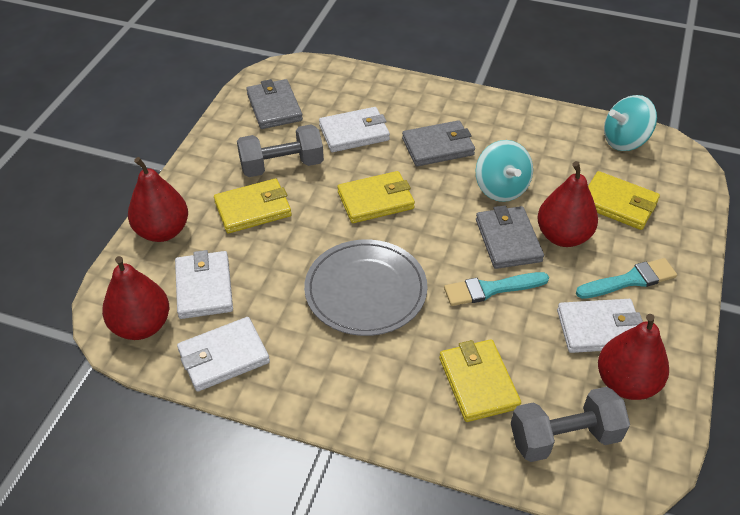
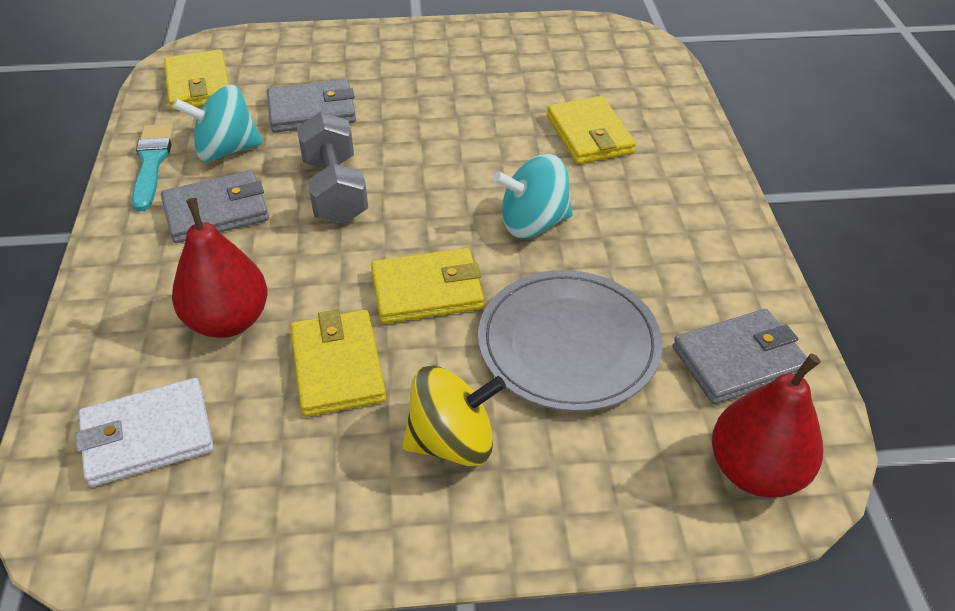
grey dumbbell: [237,124,324,177] [511,387,630,462] = 2 -> [297,112,368,224] = 1
red pear: [102,256,169,340] [128,157,188,242] [537,161,598,247] [598,314,669,400] = 4 -> [172,198,267,338] [712,353,823,497] = 2
turquoise brush: [444,272,549,306] [576,258,677,299] = 2 -> [132,124,174,212] = 1
white wallet: [175,250,233,319] [177,317,270,392] [319,107,390,152] [557,299,643,353] = 4 -> [75,378,214,487] = 1
yellow spinning top: none = 0 -> [403,366,506,466] = 1

